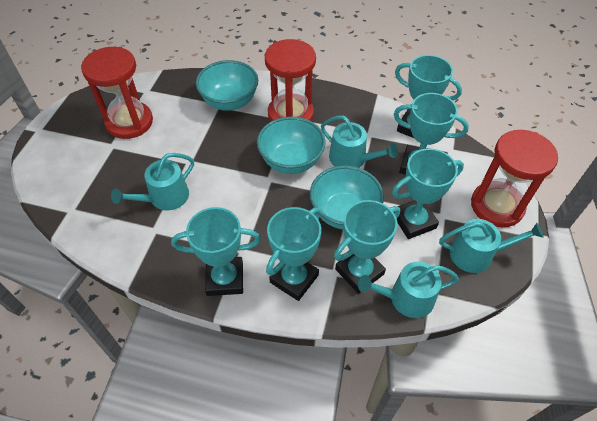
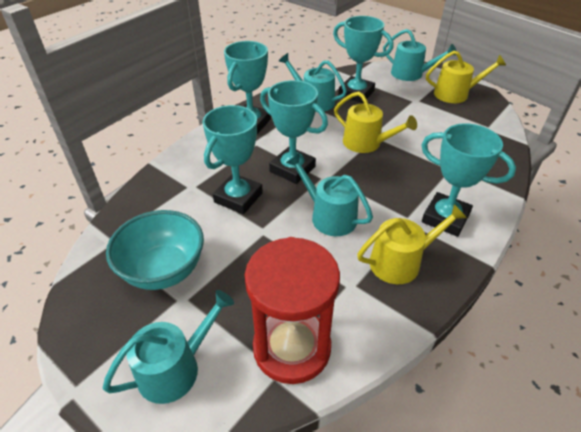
red hourglass: [81,47,153,139] [265,39,316,121] [471,130,558,227] = 3 -> [245,237,340,384] = 1
turquoise bowl: [196,60,258,111] [257,117,326,174] [310,166,384,229] = 3 -> [106,210,204,290] = 1
turquoise trophy: [171,207,261,296] [266,207,321,301] [334,200,400,294] [392,148,464,239] [394,93,469,175] [395,55,462,138] = 6 -> [202,105,263,214] [224,41,271,134] [260,80,328,184] [333,16,393,103] [421,124,516,237] = 5
yellow watering can: none = 0 -> [334,92,417,153] [357,204,467,284] [426,51,506,103] = 3

